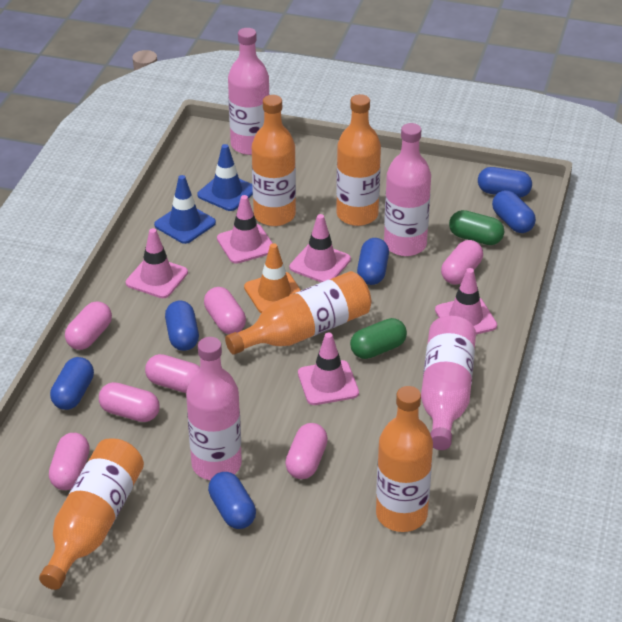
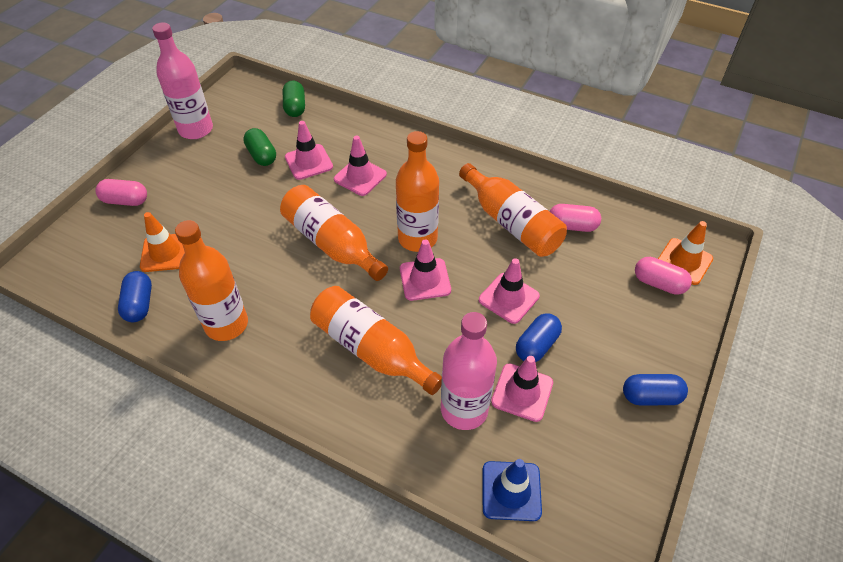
blue capsule: [50,357,94,410] [165,301,199,351] [208,472,256,529] [357,238,389,285] [478,167,532,198] [492,190,536,233] = 6 -> [118,271,152,322] [516,313,562,362] [623,374,688,405] = 3
blue traffic cone: [154,175,216,244] [197,144,253,211] = 2 -> [482,459,542,521] = 1
orange traffic cone: [244,243,301,313] = 1 -> [140,212,185,272] [658,221,713,285] = 2
pink bottle: [186,337,242,480] [228,28,270,155] [384,123,431,256] [421,316,476,450] = 4 -> [152,22,213,139] [441,312,497,430] = 2
pink capsule: [49,433,90,490] [65,301,112,350] [99,382,160,422] [145,354,200,393] [204,287,246,334] [285,423,328,479] [441,240,483,285] = 7 -> [96,179,147,206] [550,204,601,232] [635,257,692,295] = 3

